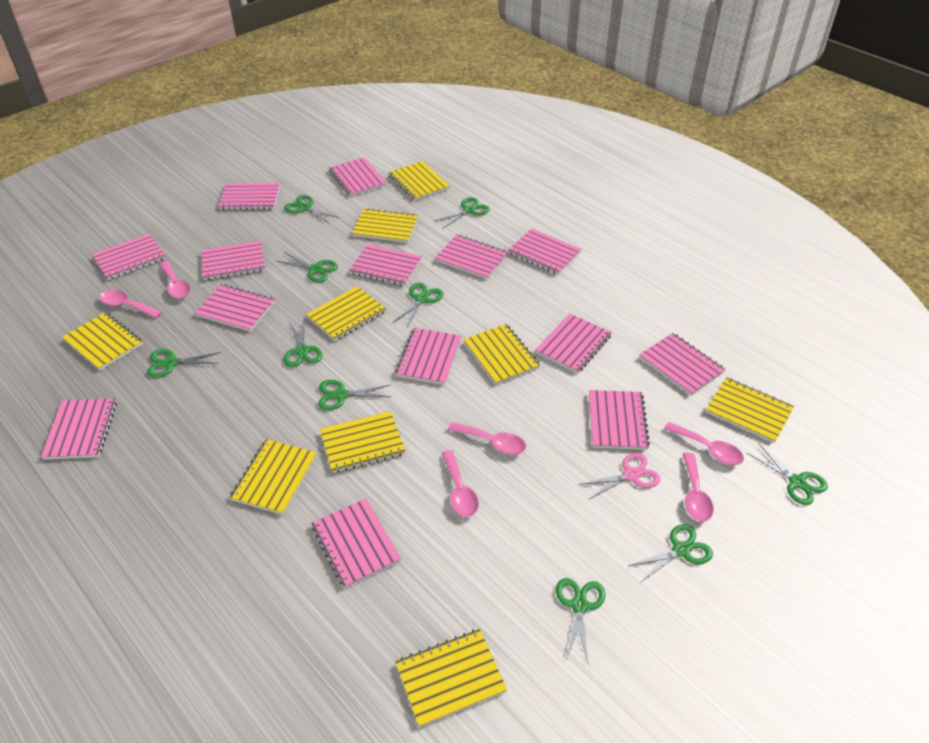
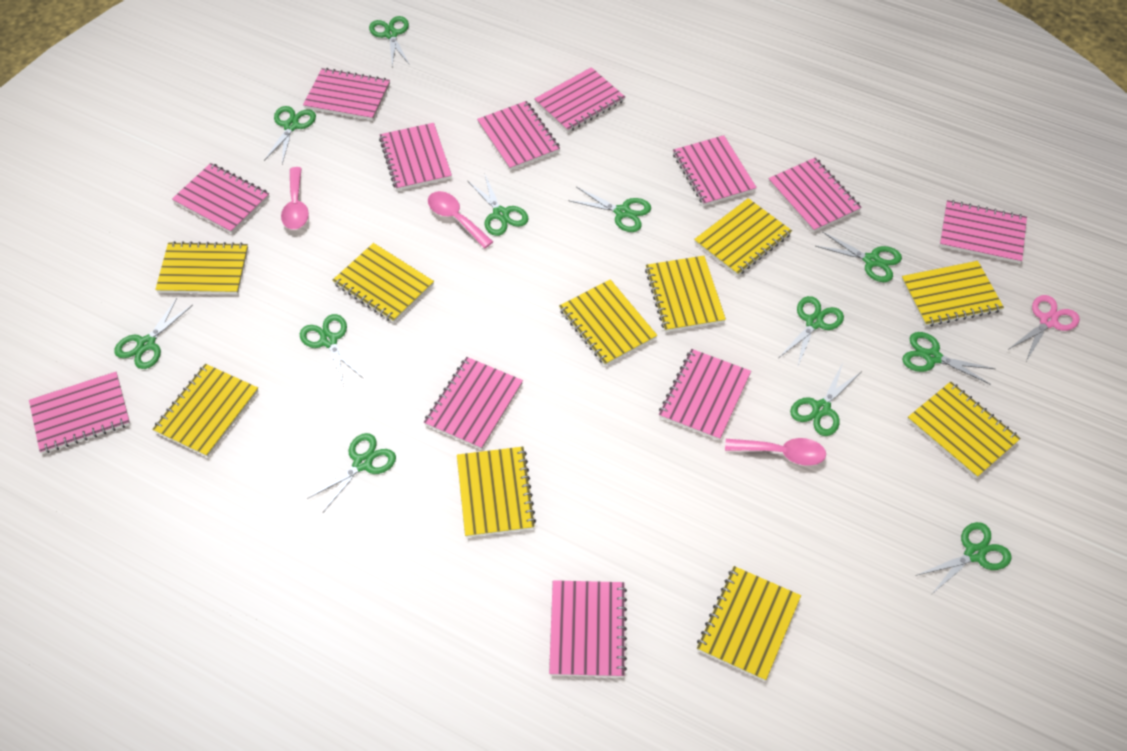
green scissors: [147,349,220,378] [277,252,338,282] [284,195,339,224] [284,320,323,367] [318,380,391,410] [394,283,444,327] [435,197,490,228] [556,578,605,663] [628,524,713,583] [747,443,828,505] = 10 -> [114,298,193,369] [264,106,316,164] [300,314,364,386] [307,433,396,512] [369,16,410,66] [468,175,529,236] [568,187,651,232] [780,296,844,368] [790,363,861,436] [815,232,902,282] [902,332,995,385] [916,522,1012,595] = 12
pink notebook: [41,398,117,460] [92,234,166,280] [195,284,275,332] [201,241,265,280] [218,183,280,210] [311,499,401,588] [329,157,386,197] [349,244,422,286] [395,328,461,385] [435,235,508,279] [508,229,581,274] [535,313,612,373] [589,390,650,450] [639,333,725,395] = 14 -> [29,372,130,454] [172,163,270,233] [303,68,390,120] [379,123,452,191] [424,357,523,450] [477,101,560,170] [534,67,625,132] [549,580,627,677] [659,349,751,440] [673,135,757,206] [768,158,862,232] [940,200,1027,264] = 12
pink spoon: [99,290,162,318] [159,261,190,298] [442,450,479,517] [448,422,526,455] [664,422,744,465] [683,453,714,522] = 6 -> [281,167,309,229] [428,191,493,248] [725,438,826,466] = 3
yellow notebook: [62,312,143,370] [230,439,317,515] [306,286,386,341] [320,411,406,473] [352,208,418,243] [388,161,449,201] [395,629,507,727] [464,324,540,385] [706,377,794,443] = 9 -> [152,364,258,457] [155,241,248,294] [332,243,434,323] [457,447,536,538] [559,279,657,366] [645,256,726,332] [694,198,792,276] [697,566,801,681] [902,261,1004,327] [908,381,1021,478] = 10

